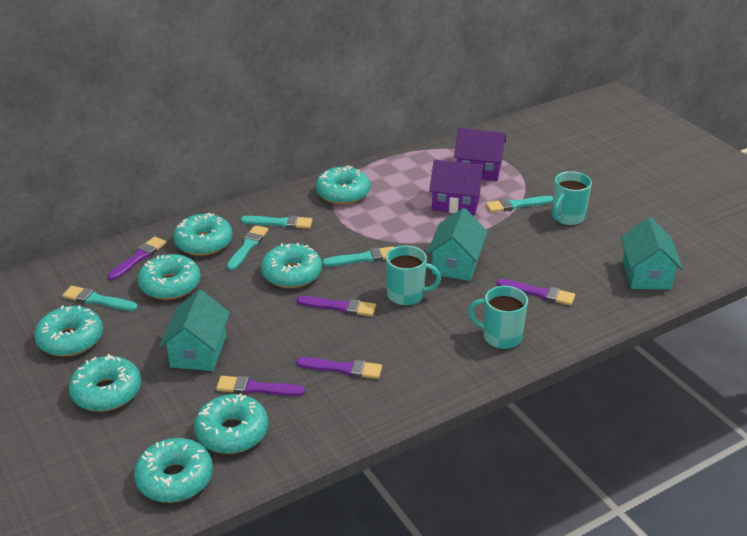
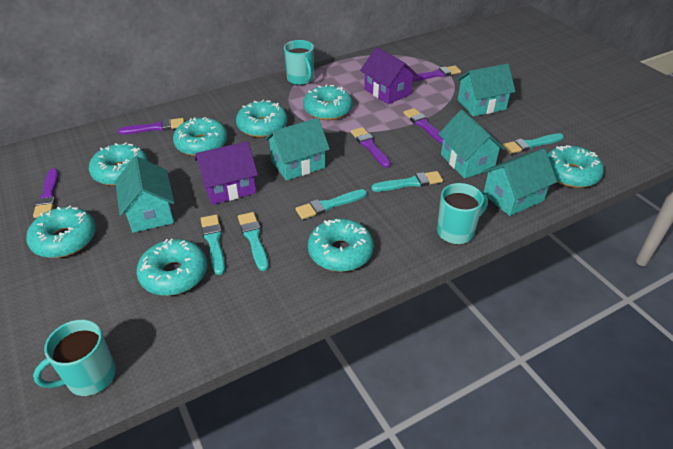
turquoise house: [159,289,230,371] [427,208,488,281] [621,217,683,289] = 3 -> [115,156,175,233] [265,118,330,181] [439,110,505,178] [456,64,516,116] [482,149,557,216] = 5

